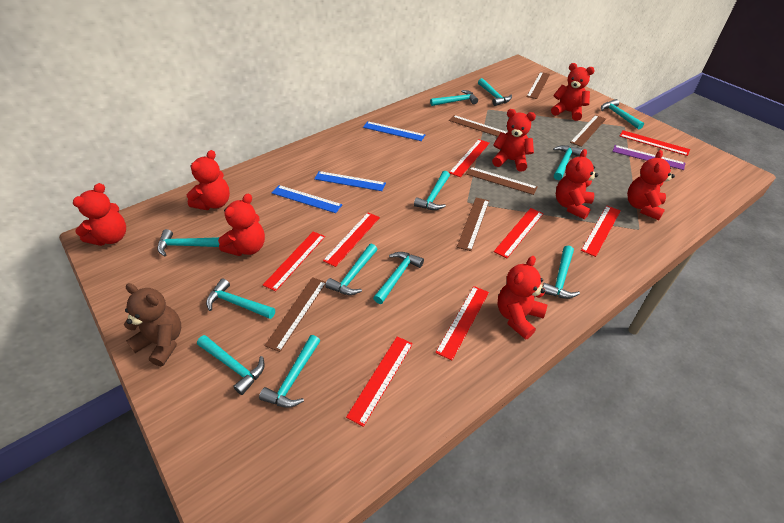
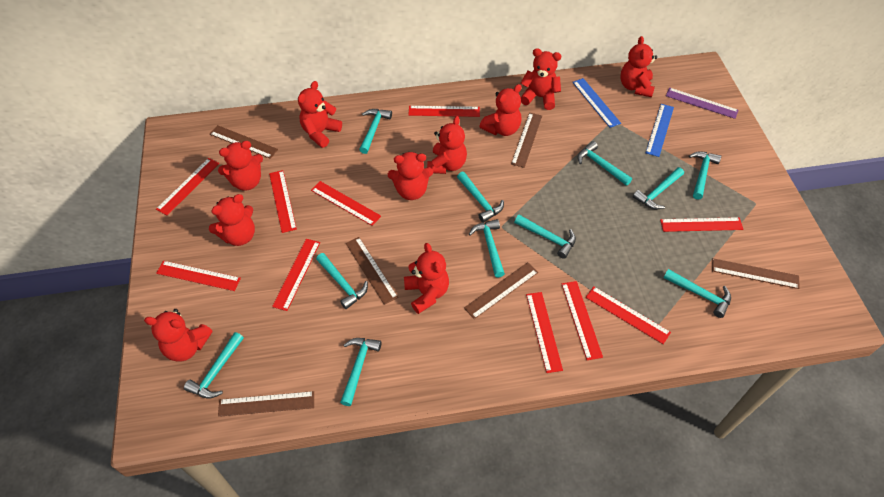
blue ruler: [272,185,342,213] [314,171,386,191] [363,121,425,141] = 3 -> [572,78,621,128] [646,104,674,157] = 2
brown teddy bear: [124,283,181,366] = 1 -> none = 0
red ruler: [263,232,325,291] [323,213,380,267] [346,336,413,427] [435,286,489,361] [449,139,490,177] [494,208,543,258] [581,206,621,257] [620,130,690,156] = 8 -> [156,158,219,215] [156,261,241,291] [269,170,297,233] [272,239,320,311] [311,181,381,226] [408,106,480,117] [526,292,563,373] [562,281,603,360] [586,286,671,344] [660,217,743,232] = 10
red teddy bear: [73,183,126,246] [187,150,230,210] [218,194,265,256] [492,109,536,172] [498,256,547,340] [551,63,595,121] [556,149,598,219] [627,150,675,220] = 8 -> [144,309,213,362] [209,194,255,246] [218,141,263,190] [298,81,342,148] [388,152,433,200] [404,243,449,314] [427,116,467,174] [480,84,522,136] [521,48,561,110] [620,36,657,97] = 10
turquoise hammer: [157,229,220,256] [197,335,265,395] [206,279,275,319] [259,335,320,408] [325,244,377,295] [373,252,424,304] [414,171,450,210] [430,90,478,106] [478,78,512,106] [543,246,580,299] [553,145,583,180] [601,99,644,130] = 12 -> [184,332,244,398] [316,253,368,309] [340,338,382,406] [359,109,392,154] [457,172,504,223] [469,219,505,278] [514,215,576,259] [578,141,632,186] [633,167,684,209] [663,269,731,318] [689,151,721,199] = 11

